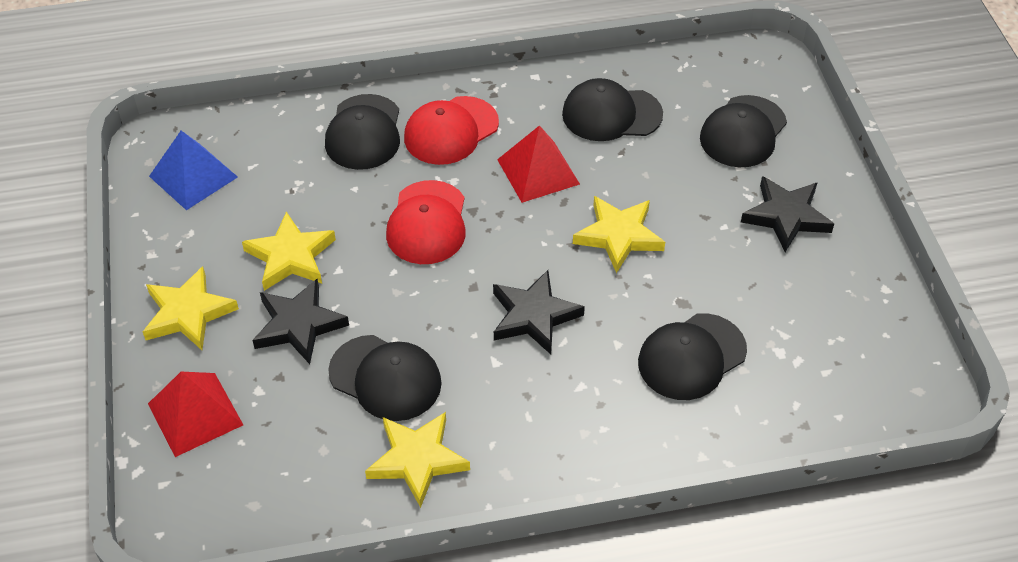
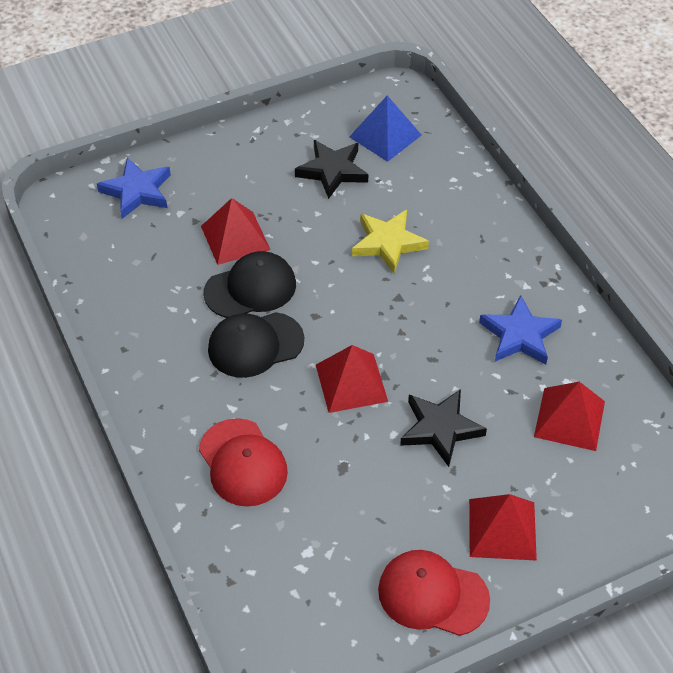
black cap: [325,94,400,170] [328,335,442,421] [562,78,663,141] [638,313,747,400] [700,95,787,167] = 5 -> [204,251,296,318] [208,312,304,378] = 2
black star: [252,279,349,364] [493,270,585,354] [741,176,834,252] = 3 -> [295,140,368,199] [400,389,487,467] = 2
blue star: none = 0 -> [97,158,171,219] [479,295,562,365] = 2
red pyramid: [148,372,243,457] [497,125,580,203] = 2 -> [201,198,270,265] [316,345,388,413] [469,494,537,561] [534,382,605,451] = 4
yellow star: [143,266,239,350] [242,212,336,291] [365,412,470,508] [573,196,665,273] = 4 -> [352,210,429,274] = 1

